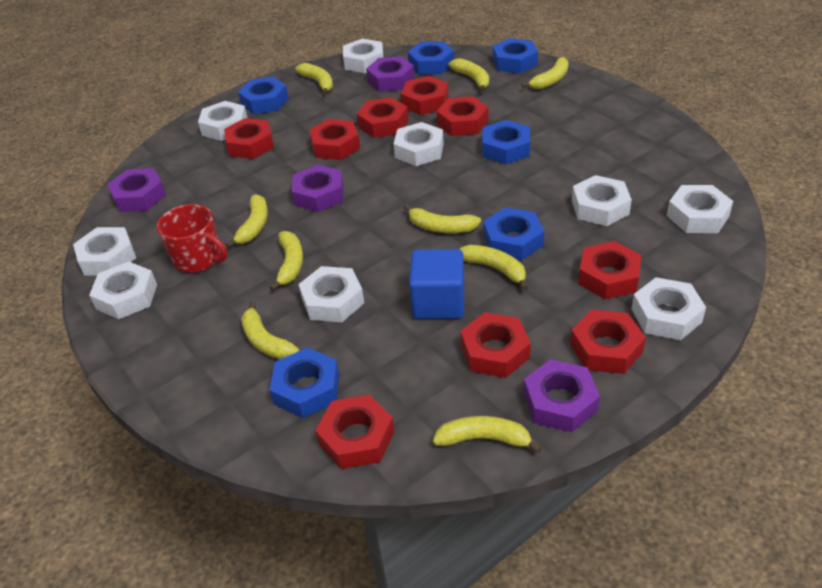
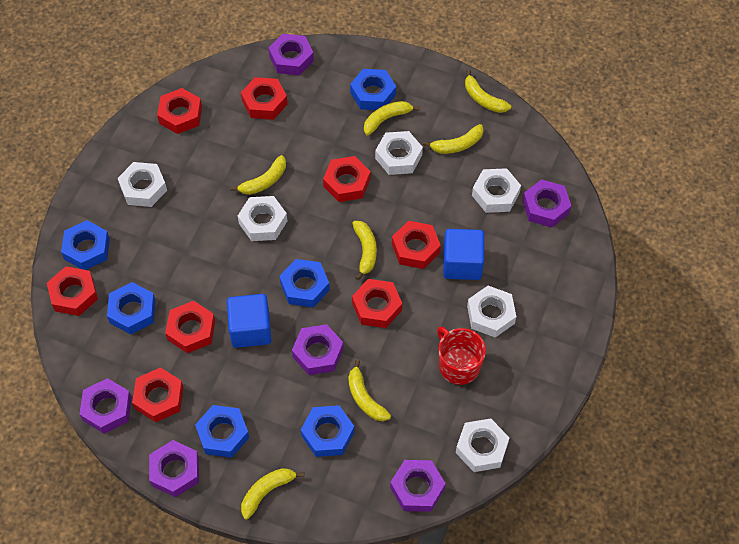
blue cube: [409,249,464,319] = 1 -> [227,294,271,348] [443,229,484,280] = 2
purple nut: [107,168,166,212] [291,165,344,212] [366,56,415,92] [523,359,600,432] = 4 -> [79,378,132,433] [149,440,199,497] [269,34,314,75] [292,324,344,375] [390,460,446,512] [523,179,571,228] = 6
red nut: [224,118,274,159] [309,119,360,160] [315,395,395,469] [357,97,408,138] [401,76,448,115] [437,96,488,136] [460,312,531,378] [570,310,646,374] [578,241,642,299] = 9 -> [47,266,98,316] [132,367,184,422] [157,88,202,134] [165,301,215,353] [241,77,288,120] [323,156,370,202] [352,279,402,328] [392,221,441,269] = 8
white nut: [73,227,136,276] [89,261,157,319] [198,101,247,141] [298,266,364,322] [343,39,384,73] [394,122,444,166] [572,175,632,226] [631,277,706,340] [667,185,733,233] = 9 -> [118,162,167,207] [238,196,287,241] [375,131,423,175] [456,418,509,472] [467,286,516,338] [472,168,521,213] = 6
yellow banana: [226,194,268,248] [241,301,299,359] [270,231,303,291] [295,63,333,95] [404,204,481,233] [433,416,542,453] [449,58,489,92] [460,245,528,290] [521,57,569,89] = 9 -> [230,155,286,195] [241,468,304,520] [348,360,391,421] [352,221,377,280] [364,101,420,135] [423,124,484,154] [465,70,511,113] = 7

